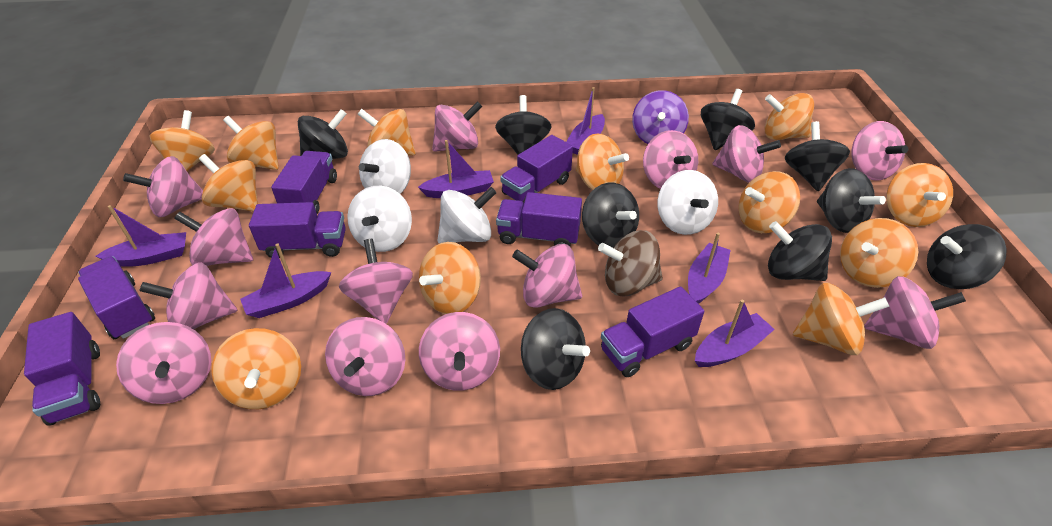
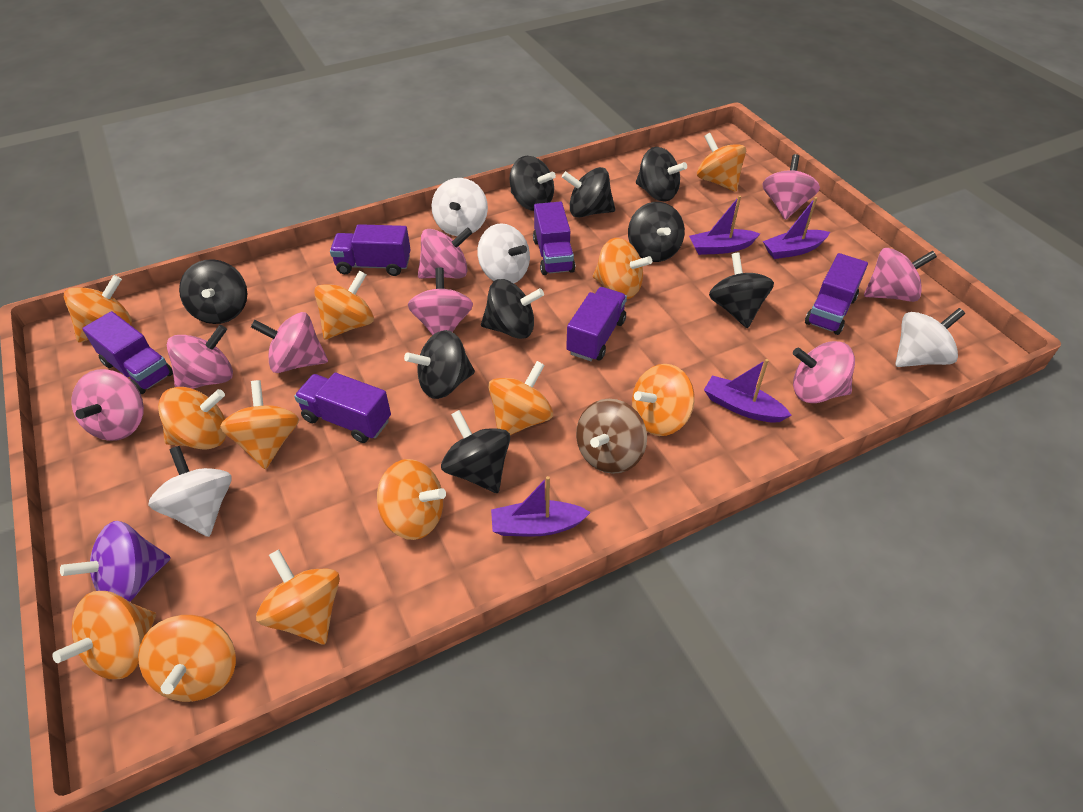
pink spinning top: [116,322,211,404] [123,156,203,217] [139,263,238,329] [174,208,253,266] [325,317,405,396] [339,239,413,324] [419,312,500,391] [432,101,482,152] [512,244,582,308] [643,130,698,189] [712,125,781,183] [851,121,908,181] [864,276,966,349] = 13 -> [71,369,144,441] [167,325,233,389] [251,312,328,373] [408,267,473,335] [418,227,472,279] [763,154,820,220] [793,341,855,403] [864,248,937,302] = 8
purple boat: [96,205,186,267] [240,243,331,318] [418,140,494,198] [566,87,605,155] [688,233,731,304] [695,300,775,367] = 6 -> [491,476,591,536] [689,196,760,255] [704,359,792,423] [763,197,830,259] = 4
purple truck: [24,312,100,425] [78,256,155,339] [249,202,346,258] [271,151,337,214] [496,192,582,246] [500,135,573,202] [601,286,704,377] = 7 -> [82,311,173,394] [294,373,391,443] [330,224,411,276] [533,201,575,275] [566,287,627,361] [805,253,868,335] = 6

